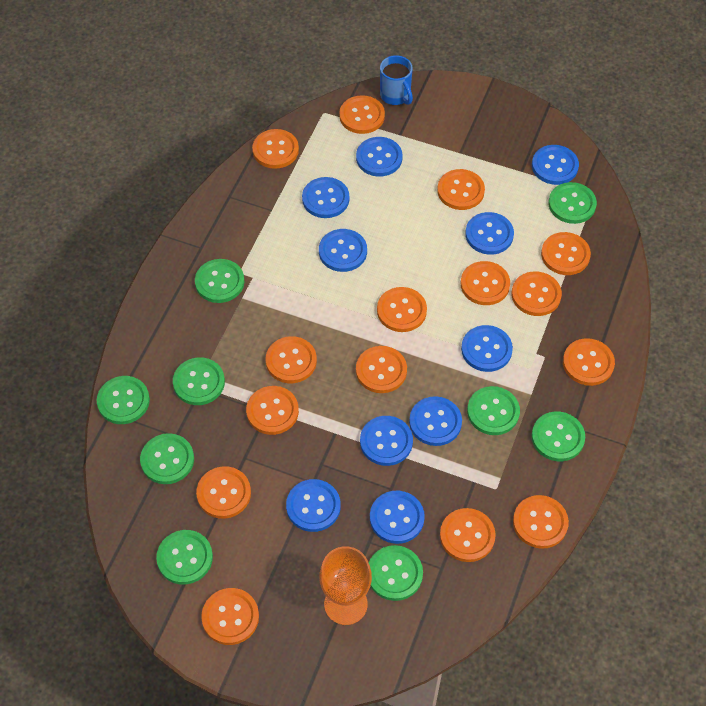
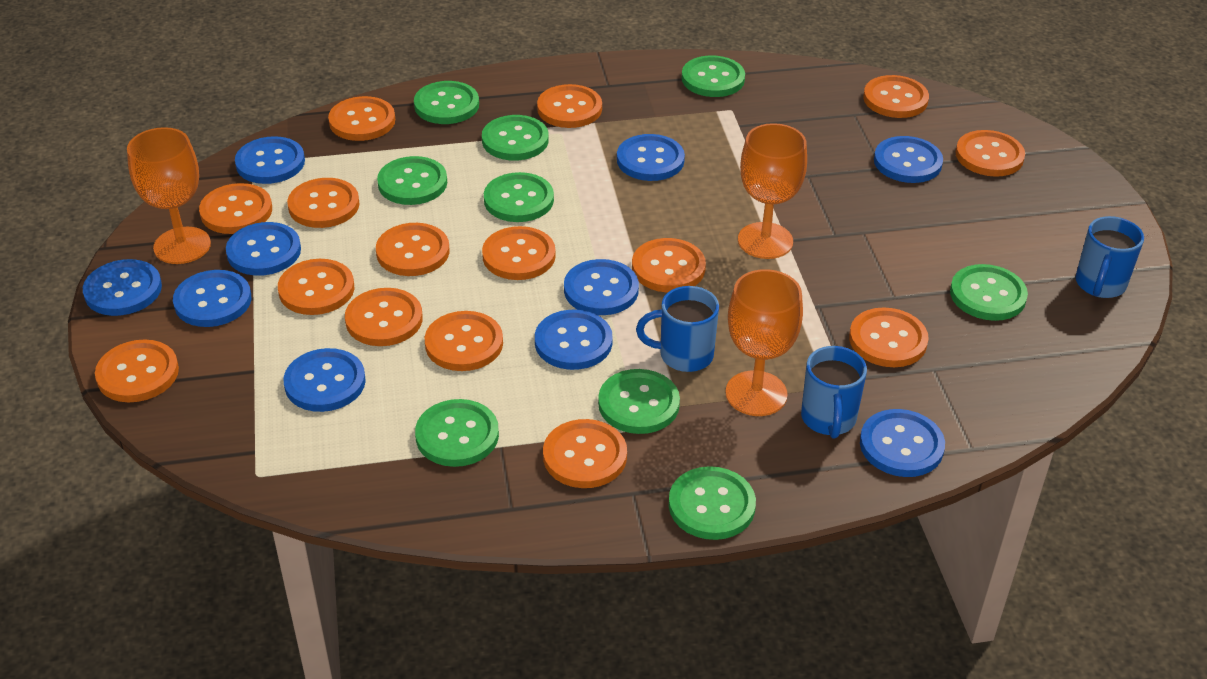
blue mug: [380,55,413,105] = 1 -> [636,286,719,372] [801,346,867,439] [1076,216,1144,298] = 3
orange goblet: [319,546,372,625] = 1 -> [127,127,211,264] [725,269,803,416] [738,123,807,259] = 3

